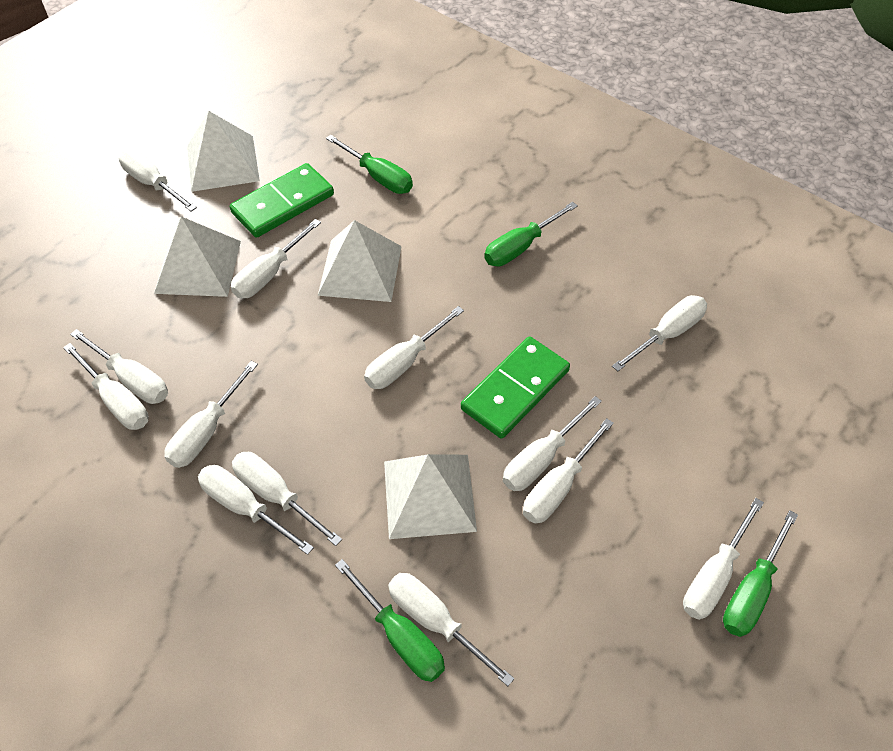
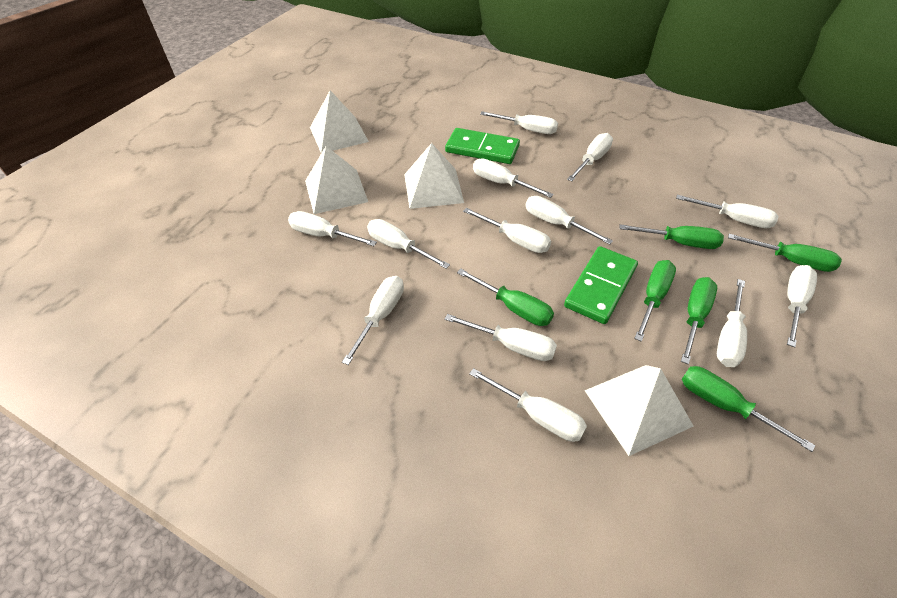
green screwdriver: [326,135,413,194] [335,559,445,682] [484,202,578,266] [723,510,798,637] = 4 -> [457,269,554,326] [620,224,724,249] [634,260,676,342] [681,277,717,364] [682,366,815,452] [728,234,842,272] = 6

